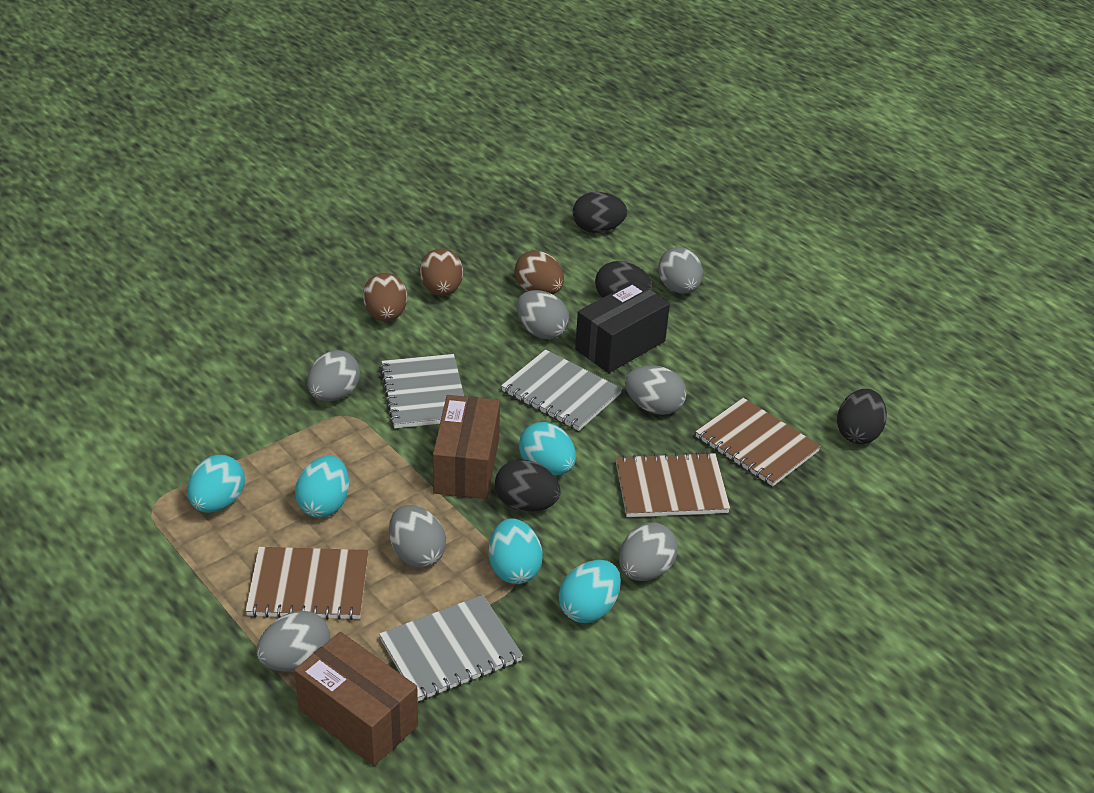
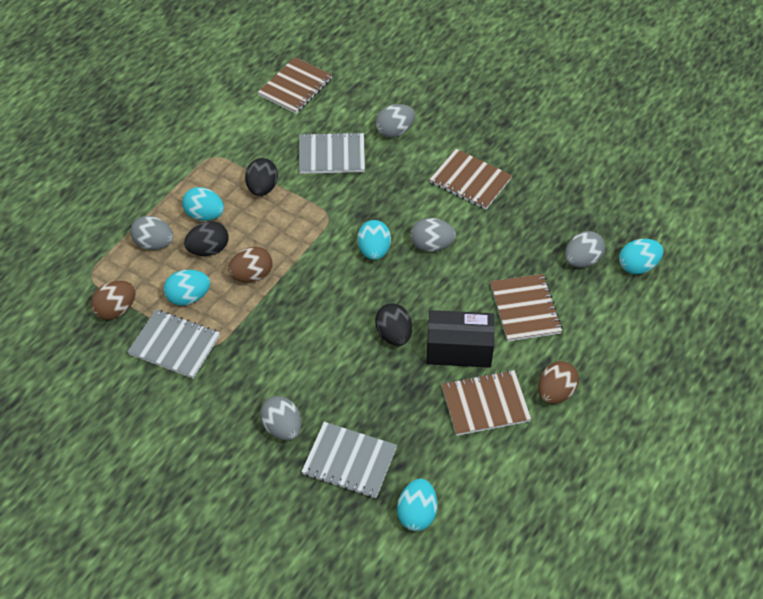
black egg: [495,460,561,512] [573,192,627,233] [595,261,652,298] [837,389,887,444] = 4 -> [184,221,229,256] [245,158,278,196] [375,304,412,346] = 3
brown box: [294,632,418,766] [433,395,500,499] = 2 -> none = 0
brown notebook: [245,547,369,620] [616,452,730,517] [695,398,821,486] = 3 -> [258,57,332,113] [429,149,512,210] [442,370,531,436] [490,274,562,342] = 4
grey egg: [257,611,331,672] [307,350,360,402] [389,505,446,568] [516,290,569,339] [619,523,678,581] [625,366,687,415] [658,247,703,294] = 7 -> [130,216,173,250] [260,396,301,440] [376,104,415,138] [411,218,456,252] [565,231,605,268] = 5

